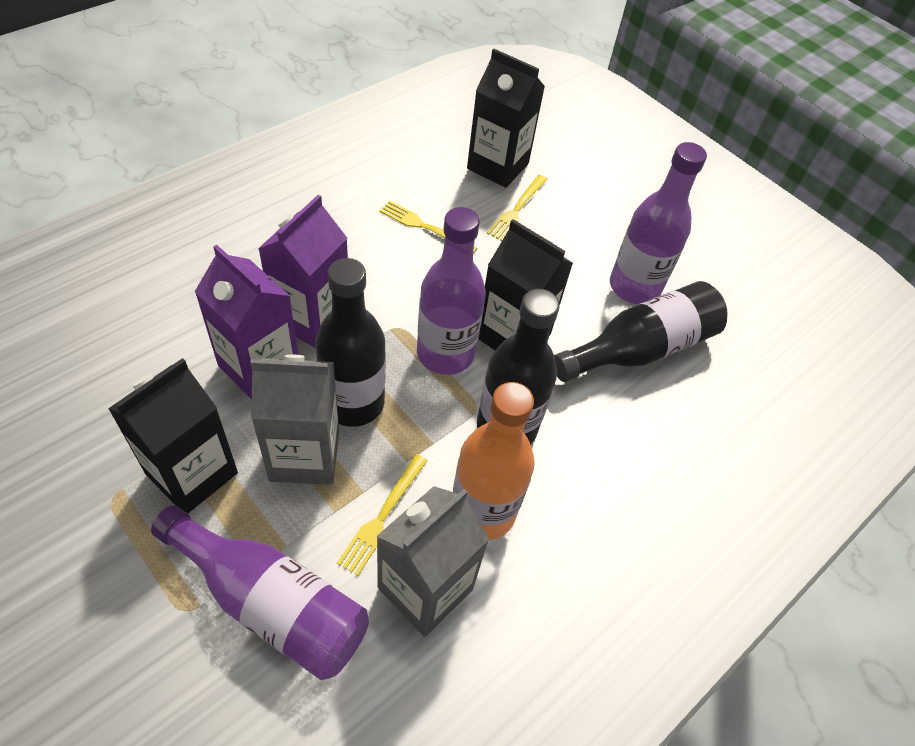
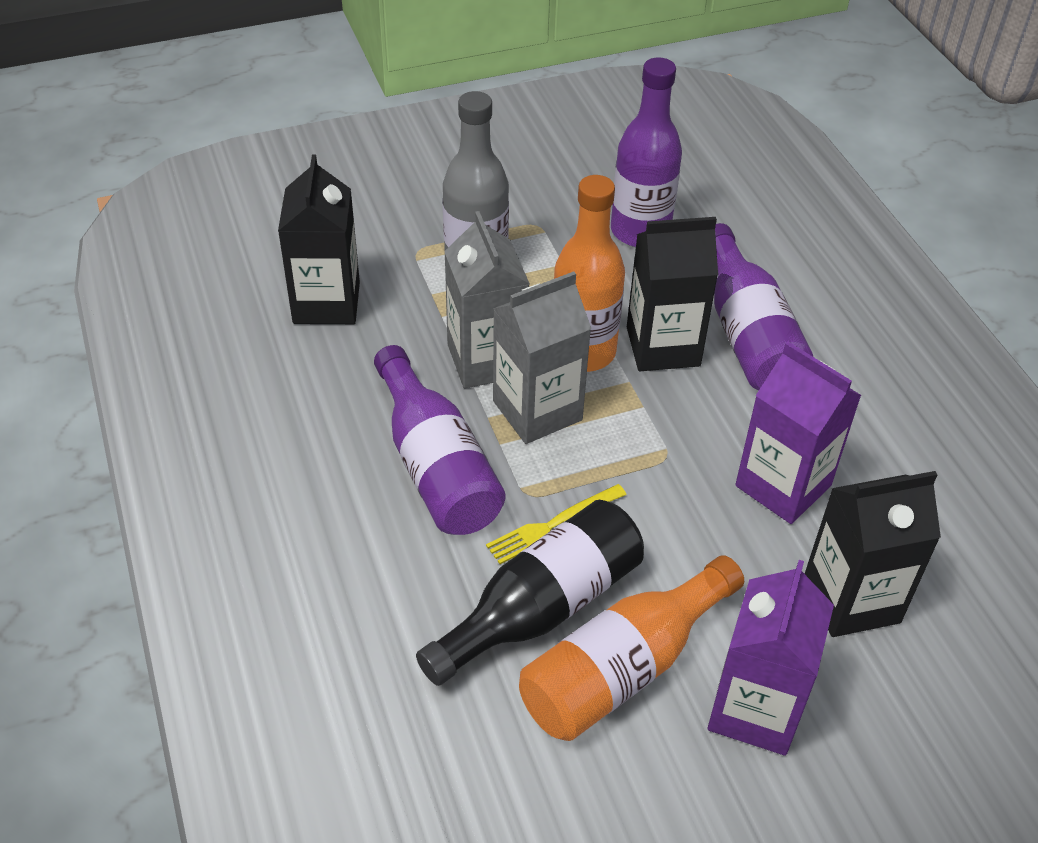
black bottle: [315,258,386,427] [477,289,560,445] [554,281,727,382] = 3 -> [416,500,644,686] = 1
grey bottle: none = 0 -> [443,91,509,250] = 1
orange bottle: [453,382,535,540] = 1 -> [519,555,744,741] [554,175,625,372] = 2
yellow fork: [337,454,428,576] [379,201,478,254] [487,175,547,241] = 3 -> [486,484,627,564] = 1

